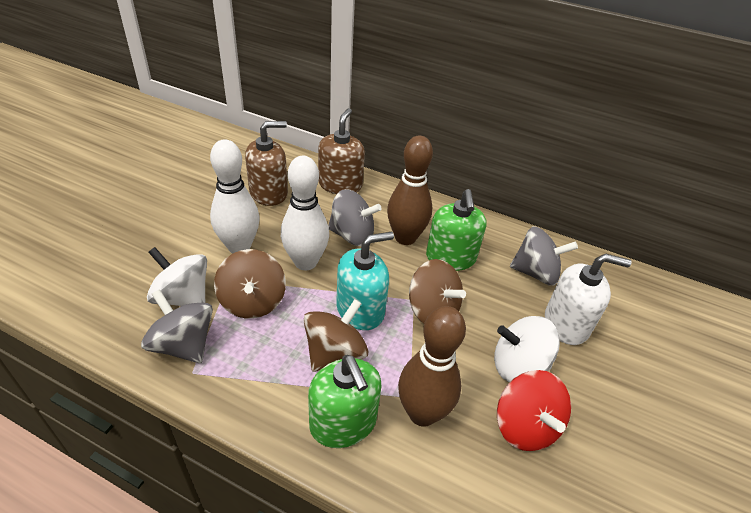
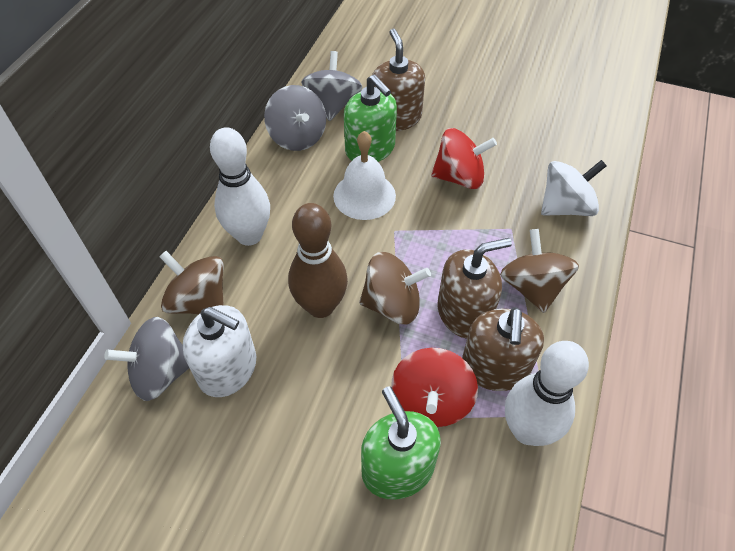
brown bowling pin: [387,135,433,245] [398,306,466,427] = 2 -> [288,203,348,318] = 1
brown soap dispenser: [245,121,288,206] [318,108,365,194] = 2 -> [372,29,425,131] [437,238,512,339] [462,307,544,391] = 3
red spinning top: [497,370,571,451] = 1 -> [391,348,478,427] [431,128,497,189] = 2
turquoise soap dispenser: [336,232,394,330] = 1 -> none = 0
white bell: none = 0 -> [333,131,396,220] = 1
white spinning top: [147,247,207,306] [494,316,560,382] = 2 -> [541,160,607,216] = 1

